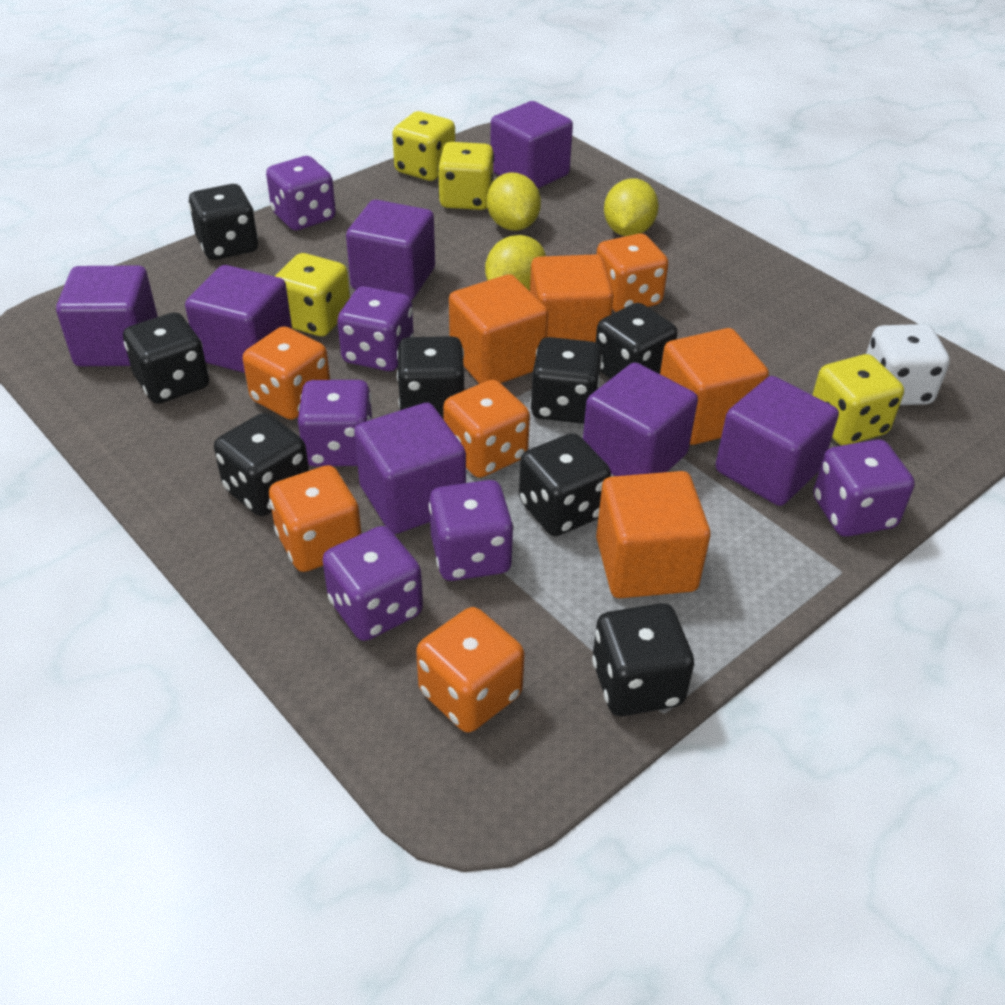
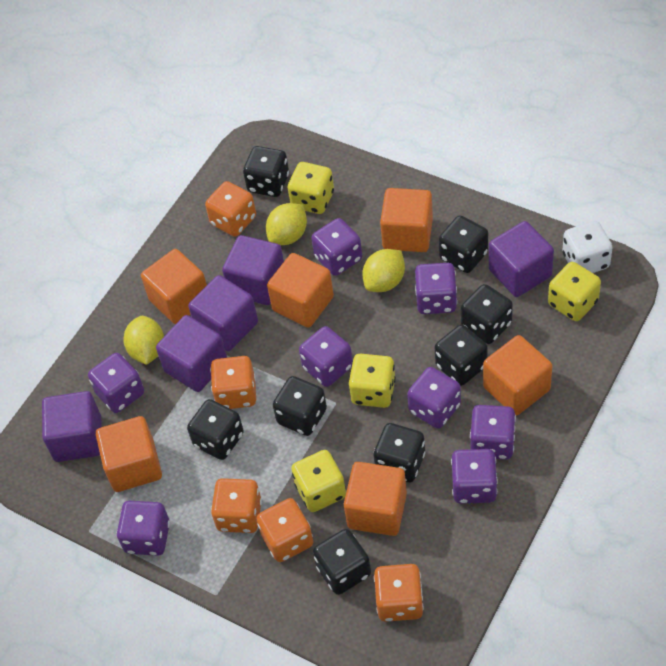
orange cube: [449,274,548,384] [530,254,614,342] [596,471,711,598] [660,328,769,445] = 4 -> [96,416,162,492] [141,249,207,324] [267,253,334,328] [344,462,407,536] [380,188,433,252] [483,335,552,416] = 6
purple cube: [56,265,158,366] [185,265,292,373] [346,200,435,300] [354,403,466,534] [490,101,573,188] [583,362,698,476] [715,376,839,506] = 7 -> [42,391,102,462] [156,315,227,392] [188,275,258,351] [222,235,284,305] [489,221,554,297] = 5
purple dice: [266,156,336,230] [298,380,372,466] [323,526,423,641] [337,286,414,371] [429,480,514,581] [813,440,915,537] = 6 -> [88,353,144,413] [117,501,170,556] [299,326,353,387] [311,218,362,276] [407,367,461,429] [415,263,457,314] [451,449,498,504] [470,405,516,460] = 8

